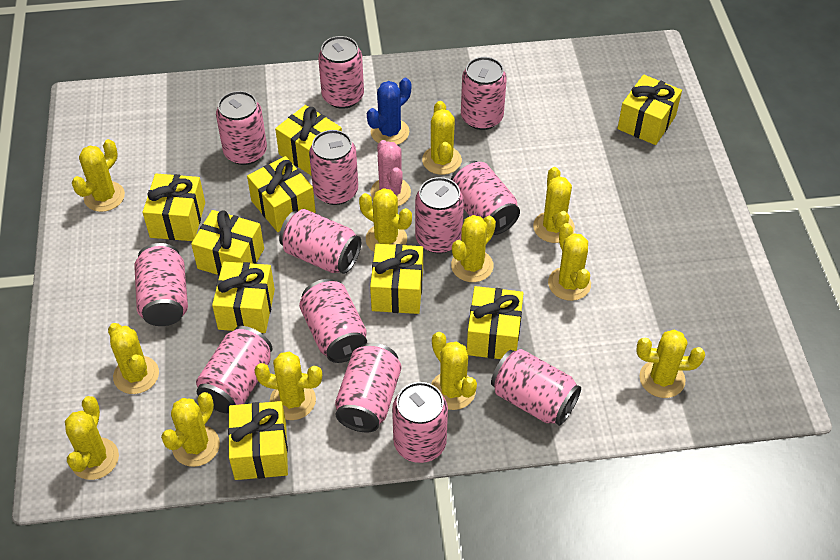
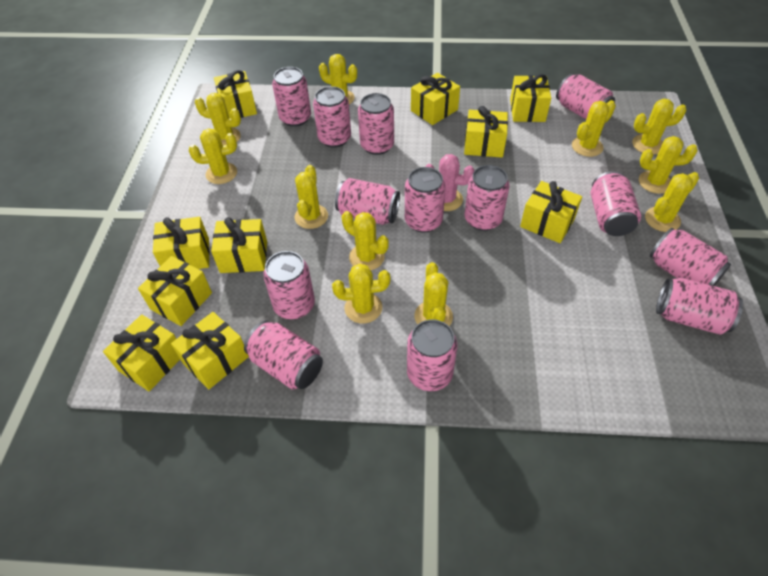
blue cactus: [367,78,411,145] = 1 -> none = 0
yellow cactus: [65,396,119,480] [72,139,125,212] [108,323,159,394] [161,392,220,467] [254,352,322,420] [359,188,412,252] [422,101,462,175] [431,332,477,410] [451,215,496,282] [533,167,575,243] [548,223,591,301] [637,330,705,398] = 12 -> [189,128,237,184] [195,93,241,145] [295,165,328,229] [319,54,357,104] [332,264,390,324] [342,211,389,270] [414,262,453,326] [572,100,616,157] [632,99,686,155] [639,136,697,194] [645,172,699,232] = 11
yellow gift: [143,174,205,241] [191,210,264,276] [212,261,275,333] [228,401,288,480] [247,156,316,232] [275,105,342,176] [370,244,423,314] [467,286,523,359] [617,74,682,145] = 9 -> [103,314,180,391] [138,256,212,326] [153,217,210,269] [171,312,249,389] [211,217,267,273] [214,70,257,118] [411,73,460,125] [464,106,508,158] [510,74,551,122] [520,181,582,243] = 10

